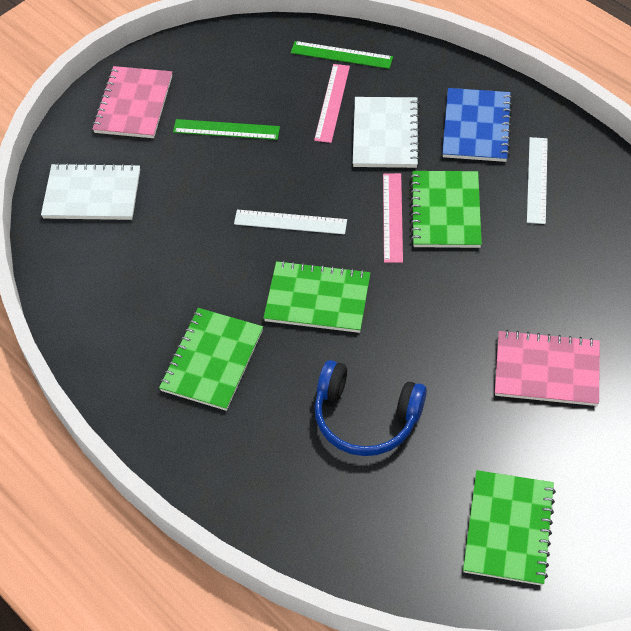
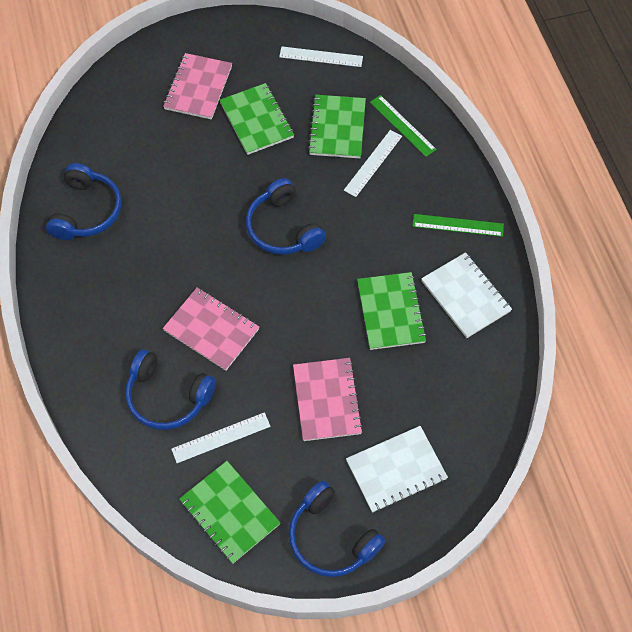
blue headphones: [315,360,427,456] = 1 -> [46,163,122,240] [125,349,216,430] [246,178,326,255] [288,481,385,577] = 4
blue notebook: [442,88,513,162] = 1 -> none = 0
pink notebook: [92,66,172,138] [495,330,600,406] = 2 -> [163,53,232,120] [163,288,259,371] [293,358,363,441] = 3
pink ruler: [314,64,350,143] [383,173,403,263] = 2 -> none = 0
white ruler: [234,209,347,234] [527,137,548,224] = 2 -> [171,412,271,463] [279,47,363,67] [344,130,402,197] = 3

